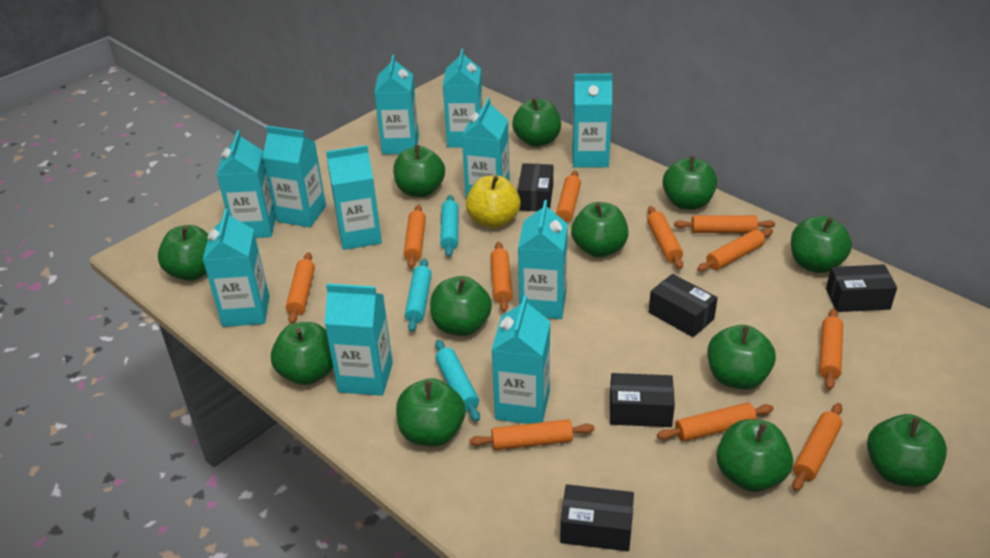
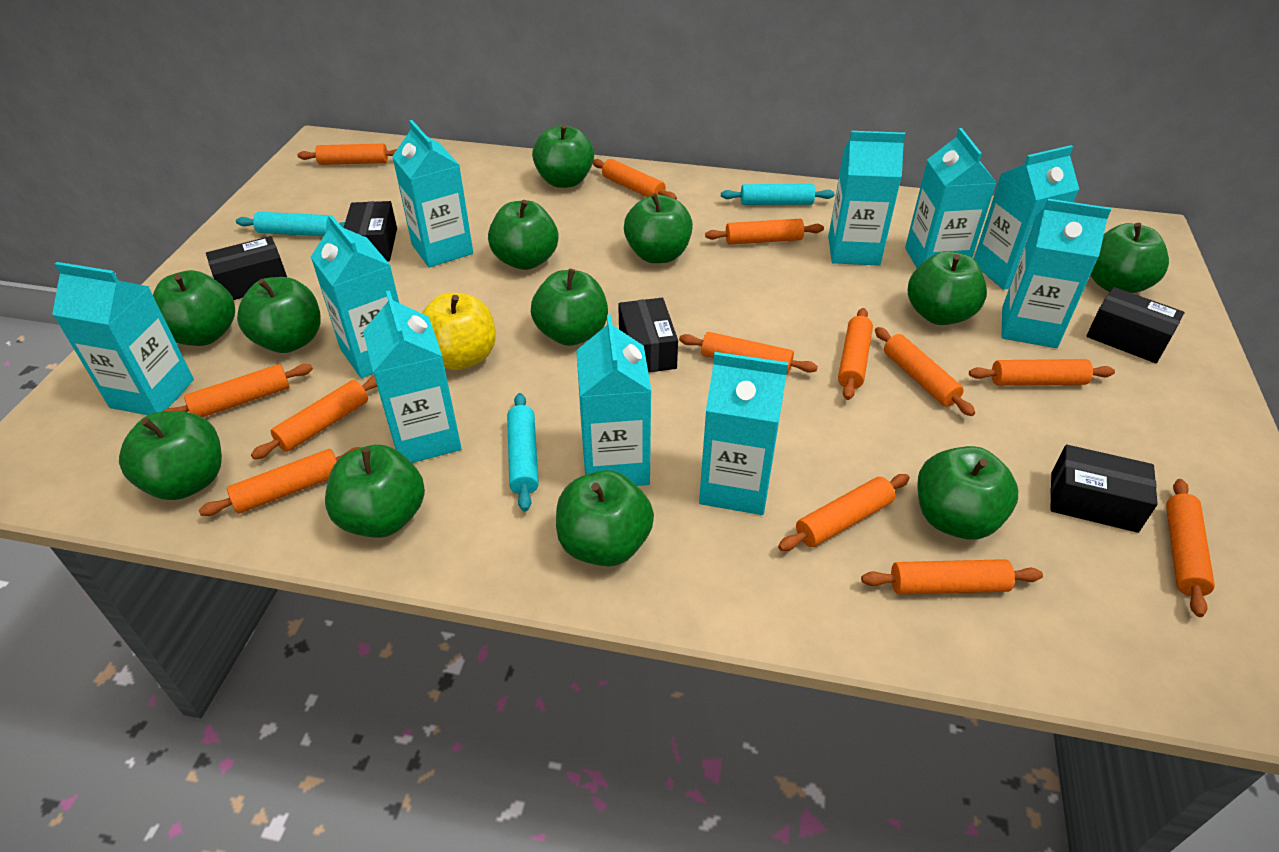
orange rolling pin: [286,252,315,324] [404,205,426,268] [469,419,594,450] [490,242,513,312] [556,171,581,222] [647,206,683,269] [657,402,774,442] [674,215,775,233] [697,228,773,272] [792,403,842,491] [819,308,843,390] = 11 -> [162,364,313,417] [199,447,361,516] [251,376,377,459] [297,144,397,165] [593,159,677,200] [679,332,818,375] [705,219,824,245] [778,474,910,551] [838,308,873,400] [861,559,1043,594] [875,327,975,416] [969,359,1115,386] [1166,479,1215,617] = 13
turquoise carton: [203,209,269,327] [216,130,276,238] [262,126,326,227] [324,283,393,396] [326,145,382,250] [374,55,419,155] [443,48,483,148] [462,97,510,199] [492,295,550,424] [518,200,568,319] [572,74,612,168] = 11 -> [52,262,194,415] [311,215,399,378] [363,291,462,463] [392,120,473,267] [576,315,651,486] [699,352,788,515] [828,131,906,266] [905,128,997,268] [974,145,1079,290] [1001,199,1111,348] = 10

